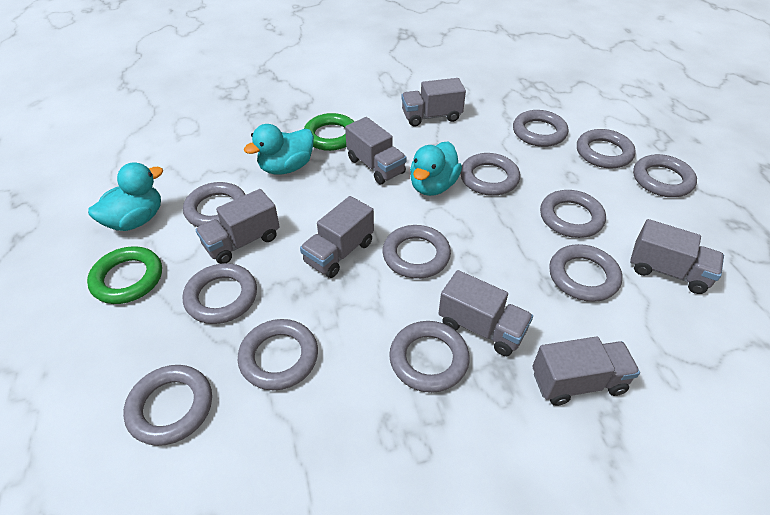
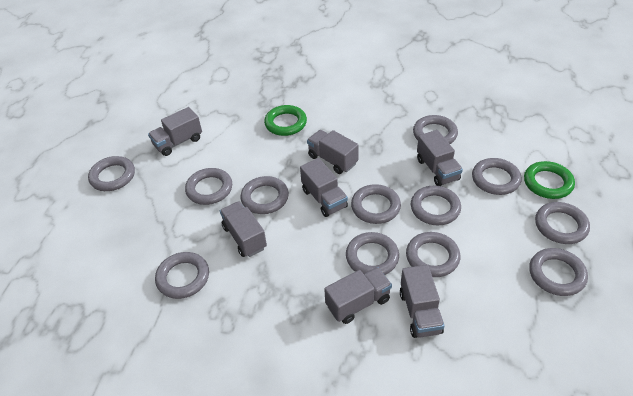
turquoise duck: [88,162,163,231] [244,124,314,175] [410,141,462,196] = 3 -> none = 0

